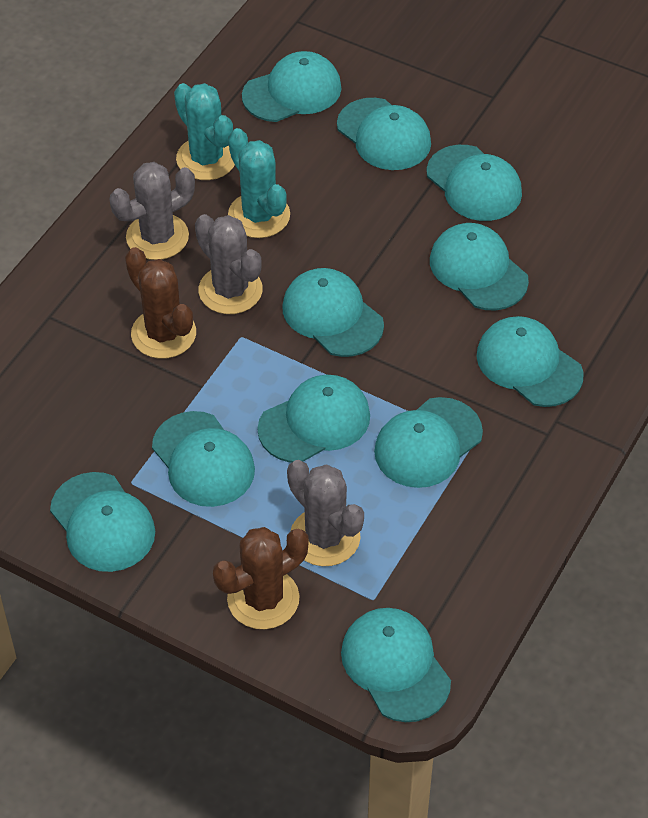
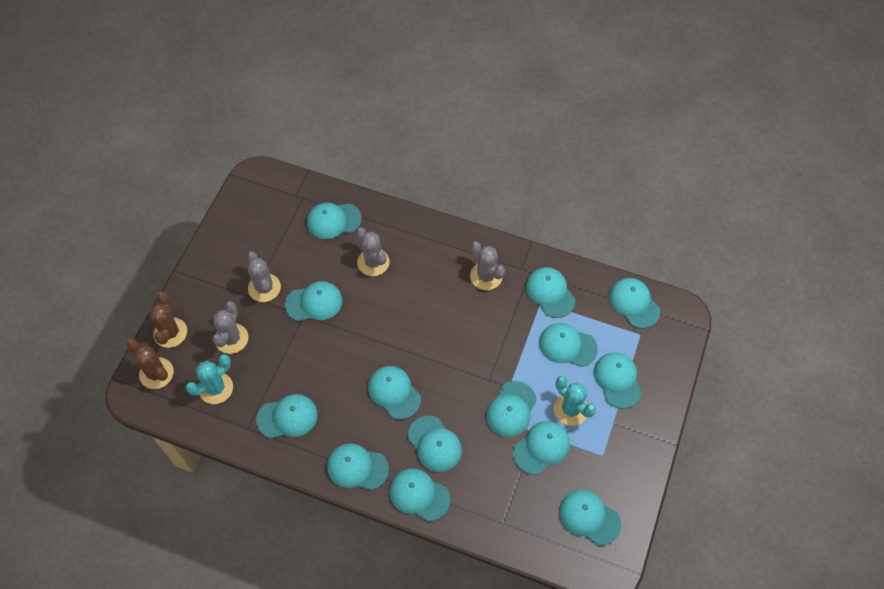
grey cactus: [109,162,195,260] [195,214,263,314] [287,460,364,566] = 3 -> [212,301,248,354] [247,252,281,302] [356,227,390,276] [470,242,505,290] = 4
turquoise cap: [50,472,155,572] [152,411,255,507] [242,51,341,122] [257,375,370,463] [282,268,384,357] [337,98,431,170] [341,608,451,722] [374,397,483,488] [427,145,522,221] [430,223,529,311] [476,316,584,407] = 11 -> [256,394,317,439] [285,281,342,321] [307,203,362,239] [327,443,389,490] [368,366,421,419] [389,468,451,522] [408,416,462,472] [486,381,537,437] [513,421,570,475] [526,267,575,318] [539,323,598,367] [559,490,621,546] [594,352,642,409] [609,278,660,329] = 14

